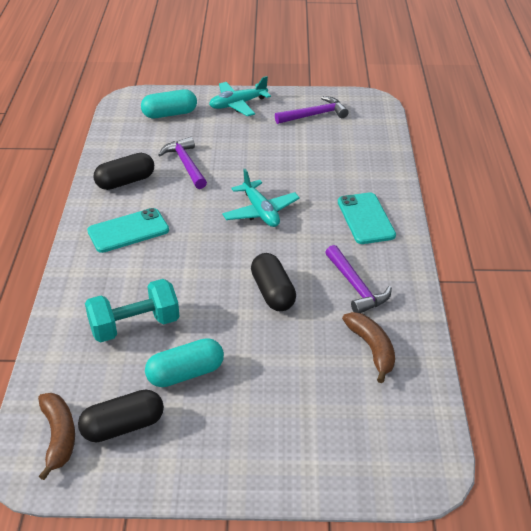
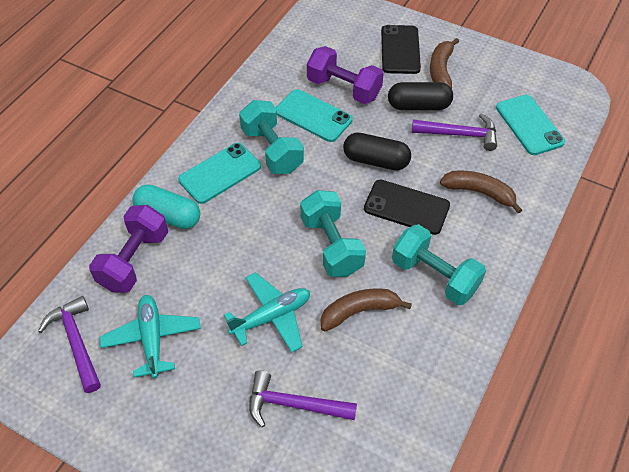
black capsule: [78,389,164,442] [93,153,154,190] [251,253,296,311] = 3 -> [343,133,411,170] [388,82,453,110] = 2
black phone: none = 0 -> [364,179,450,235] [381,25,421,74] = 2
brown banana: [38,393,75,480] [342,312,395,383] = 2 -> [321,288,412,331] [430,38,459,89] [440,170,522,213] = 3
purple dumbbell: none = 0 -> [89,205,168,293] [307,46,384,104] = 2
turquoise capsule: [141,89,197,118] [145,338,224,387] = 2 -> [133,184,200,229] = 1
turquoise dumbbell: [85,279,180,342] = 1 -> [239,100,304,174] [300,190,366,277] [392,224,486,305] = 3
turquoise phone: [87,208,169,253] [338,192,396,244] = 2 -> [178,143,261,204] [276,89,353,142] [496,95,565,155] = 3

